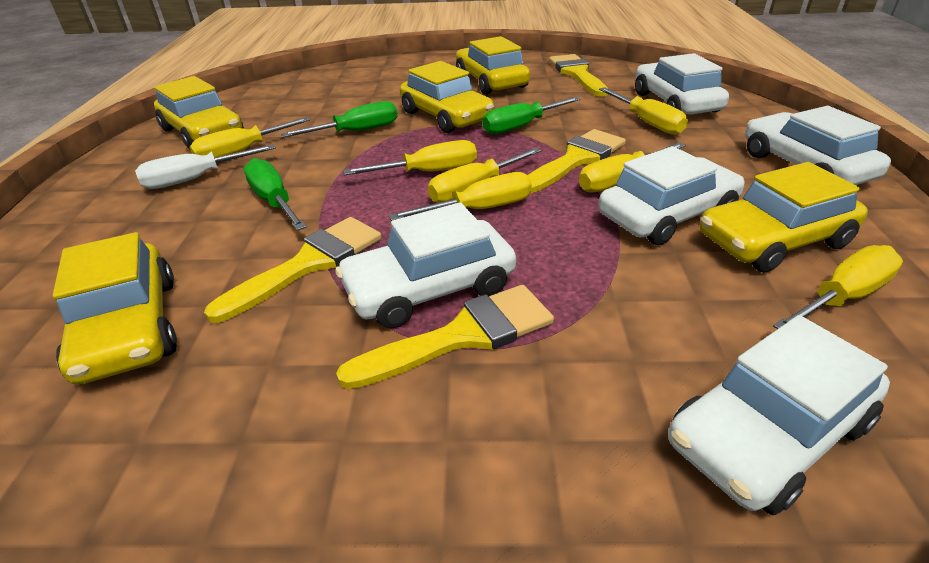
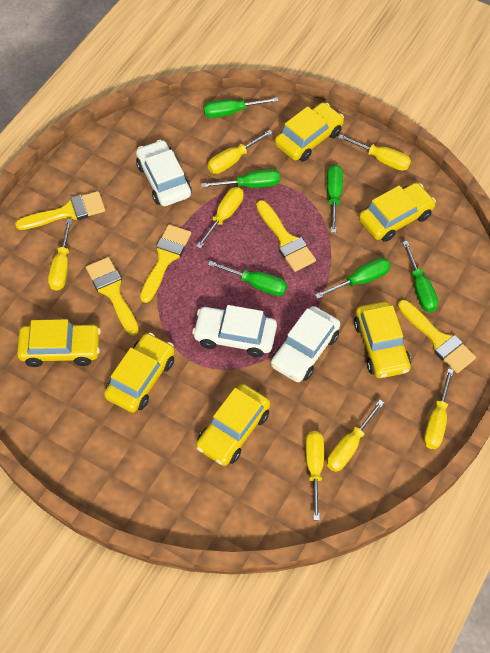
green screwdriver: [244,158,307,231] [281,101,398,138] [482,97,581,134] = 3 -> [201,169,280,188] [203,97,278,118] [208,261,287,296] [315,258,390,299] [327,165,343,233] [403,241,438,312] = 6
white car: [335,202,516,329] [598,146,745,245] [635,53,729,115] [668,315,890,515] [745,106,891,185] = 5 -> [136,140,192,206] [192,305,277,357] [271,306,340,382] = 3
white screwdriver: [135,144,276,189] = 1 -> none = 0
yellow brush: [204,217,382,323] [336,285,554,389] [528,129,626,193] [549,54,608,97] = 4 -> [15,191,105,230] [86,257,139,336] [140,224,191,303] [256,200,316,272] [398,300,476,373] = 5
yellow car: [53,232,177,385] [154,76,244,149] [400,61,494,133] [456,36,530,95] [700,162,868,272] = 5 -> [17,319,101,367] [104,333,175,413] [196,384,270,466] [275,102,344,162] [354,301,411,378] [359,183,436,242] = 6

